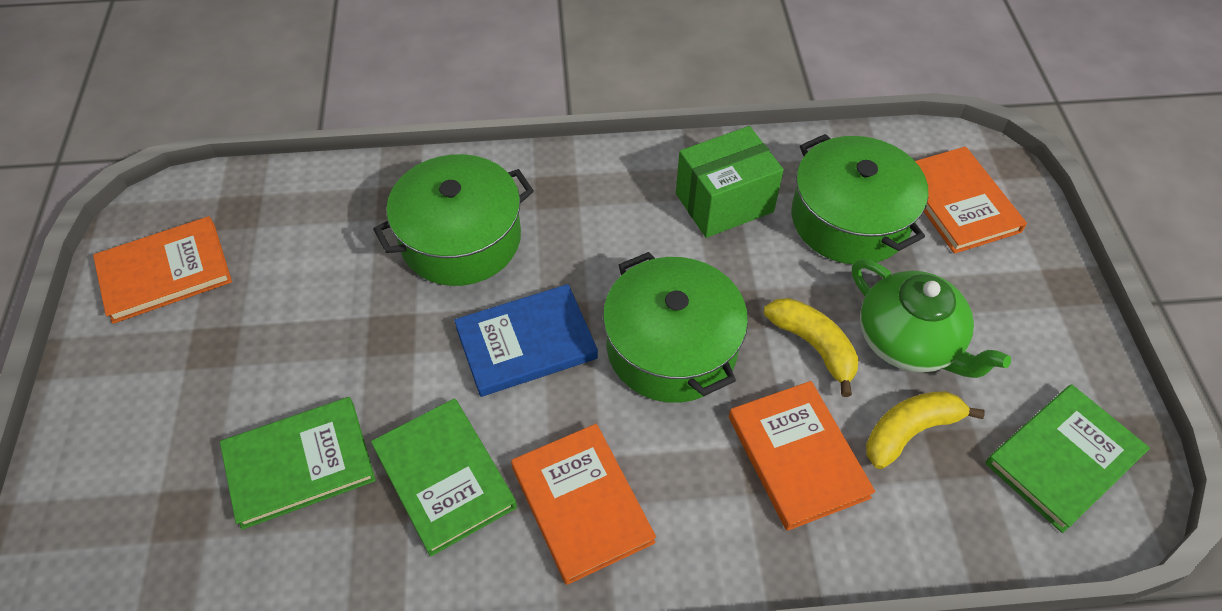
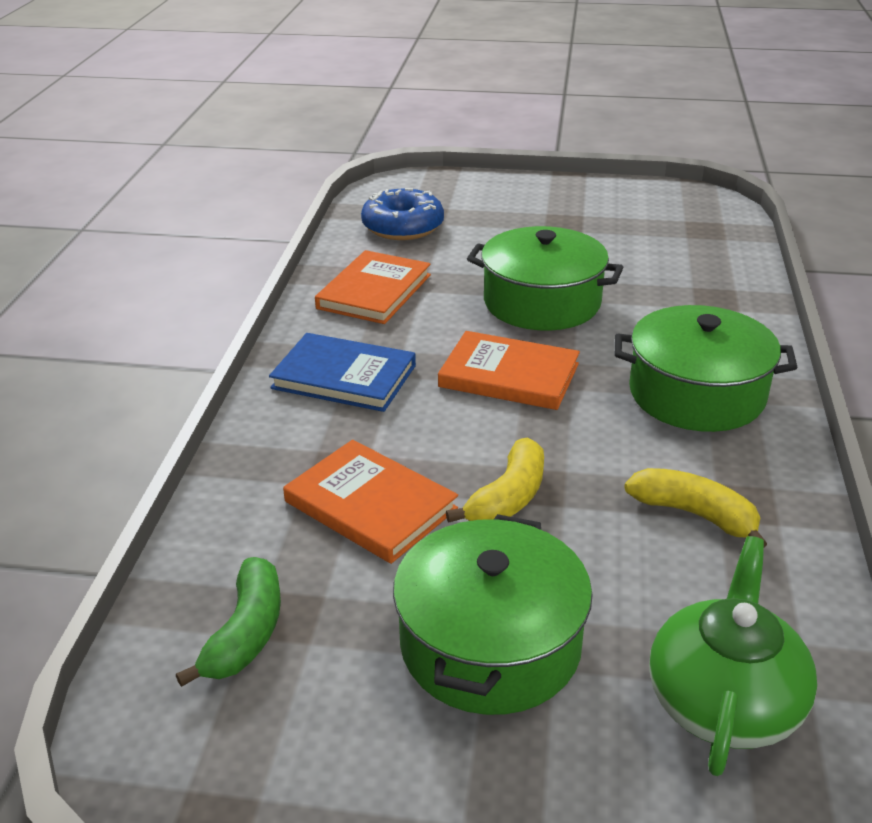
blue donut: none = 0 -> [361,188,444,240] = 1
green banana: none = 0 -> [176,557,281,687] = 1
green book: [220,397,376,530] [371,399,517,557] [985,384,1150,533] = 3 -> none = 0
green box: [676,126,784,238] = 1 -> none = 0
orange book: [93,216,232,324] [511,424,656,585] [729,381,875,531] [915,147,1027,254] = 4 -> [283,440,458,564] [315,250,431,324] [438,331,580,410] = 3

